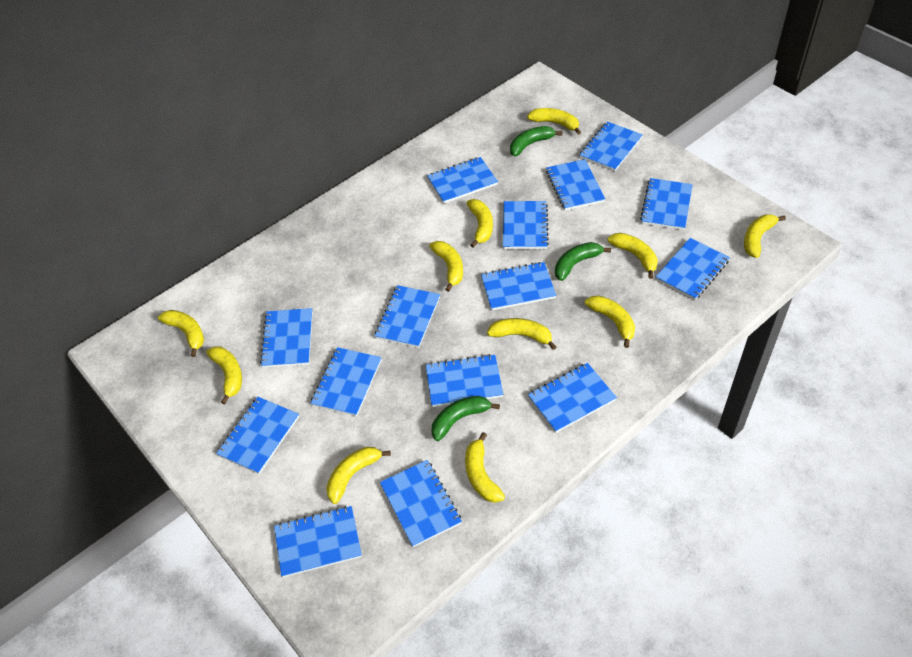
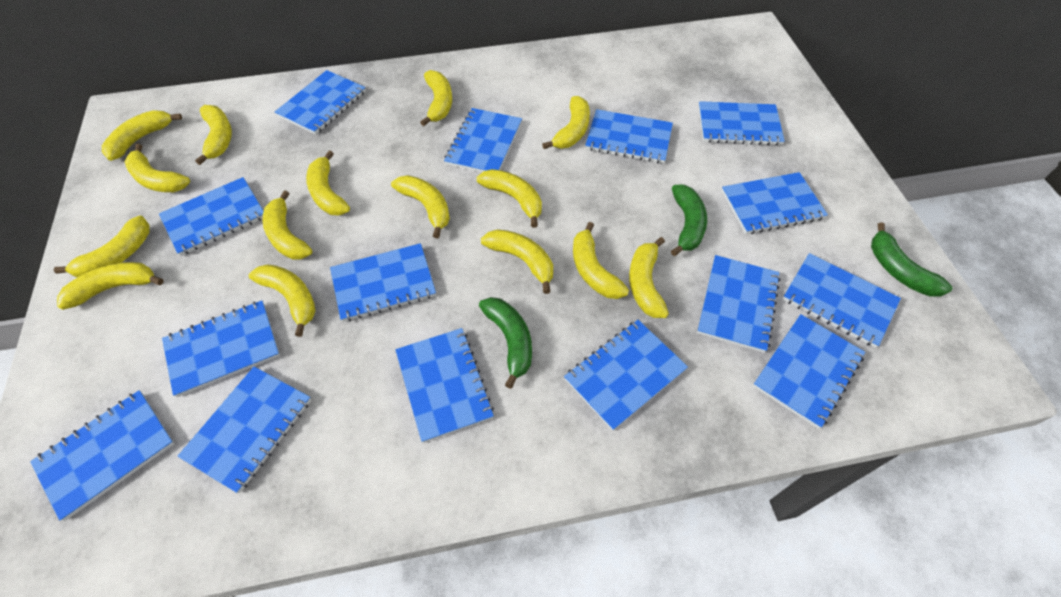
yellow banana: [158,310,204,357] [206,346,242,404] [326,447,391,504] [429,241,463,292] [465,432,505,503] [467,199,493,248] [487,318,556,350] [527,108,581,135] [585,295,635,348] [608,233,658,279] [744,214,786,258] = 11 -> [54,216,150,277] [57,262,164,310] [102,110,182,161] [124,144,190,192] [195,105,232,165] [249,264,316,337] [262,190,312,259] [306,151,350,216] [391,175,450,238] [420,70,452,126] [476,169,542,228] [481,229,553,294] [542,96,590,149] [573,222,629,299] [629,237,669,318] = 15

